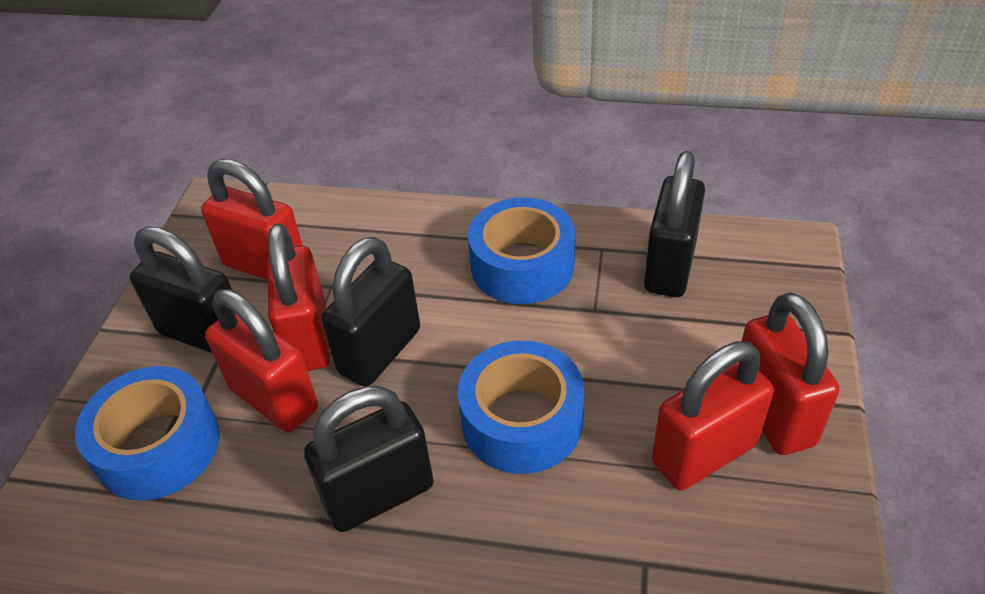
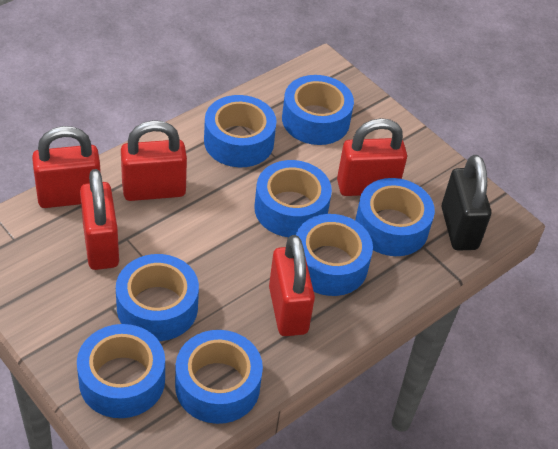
black padlock: [130,226,232,354] [304,386,434,532] [321,237,420,386] [644,151,705,297] = 4 -> [442,155,491,251] = 1
blue tape: [75,366,220,501] [458,341,584,474] [468,197,575,304] = 3 -> [77,324,165,418] [116,254,199,341] [175,330,263,424] [204,95,277,167] [254,160,332,237] [282,75,354,145] [296,214,373,296] [355,178,435,256] = 8

